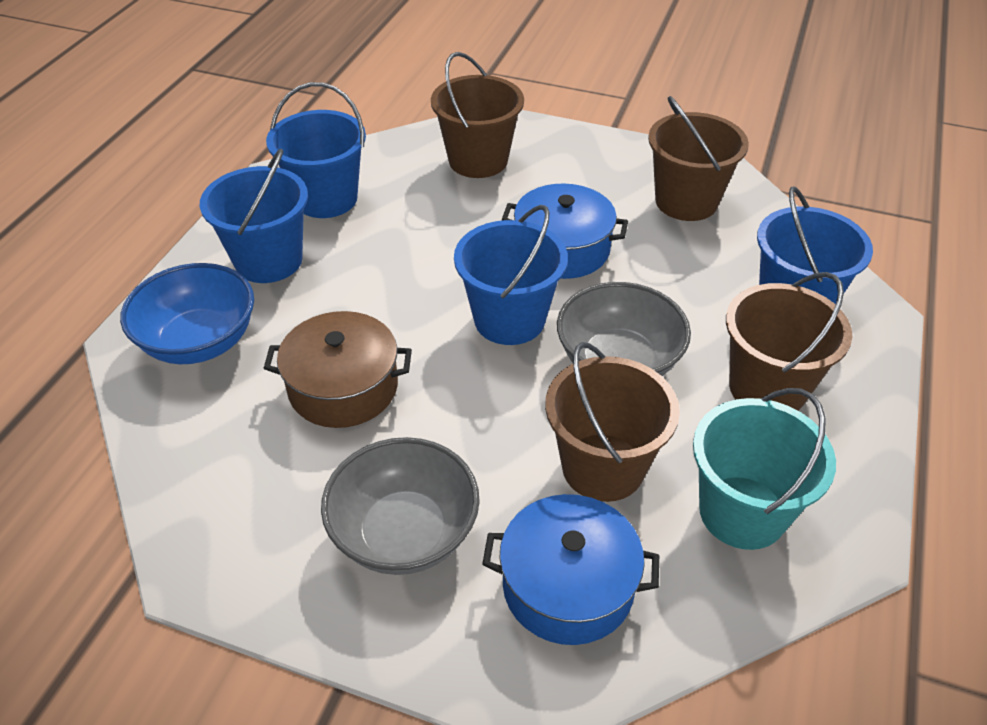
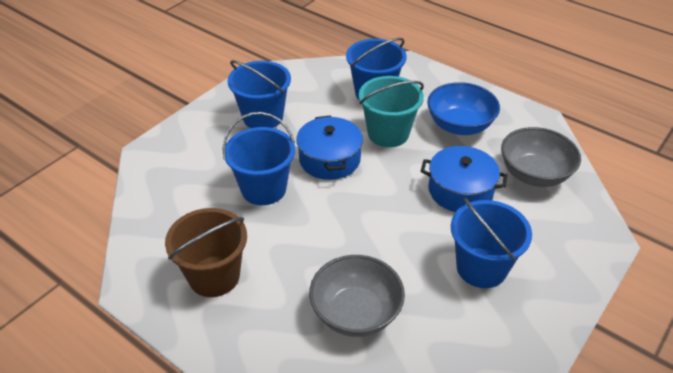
brown bucket: [431,52,524,178] [545,342,680,502] [648,96,749,221] [726,272,852,411] = 4 -> [165,208,247,297] = 1
brown pot: [264,311,412,428] = 1 -> none = 0

